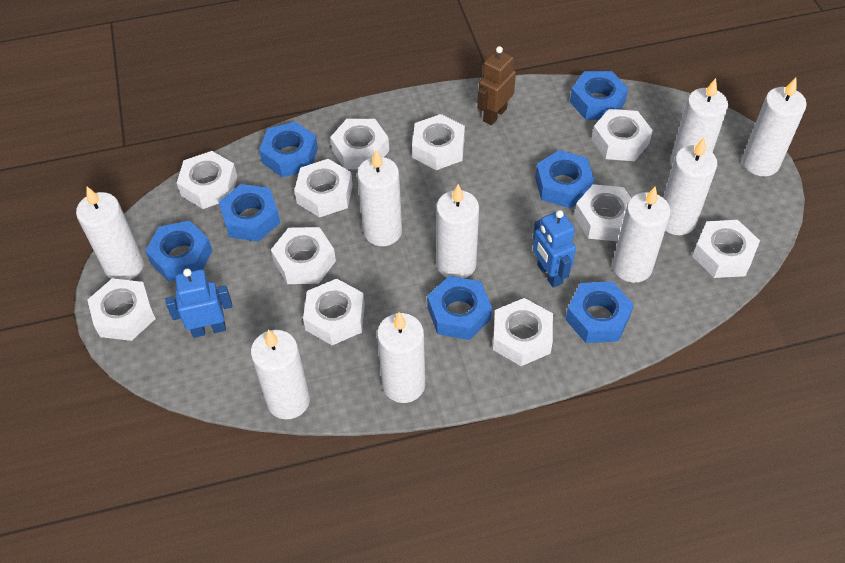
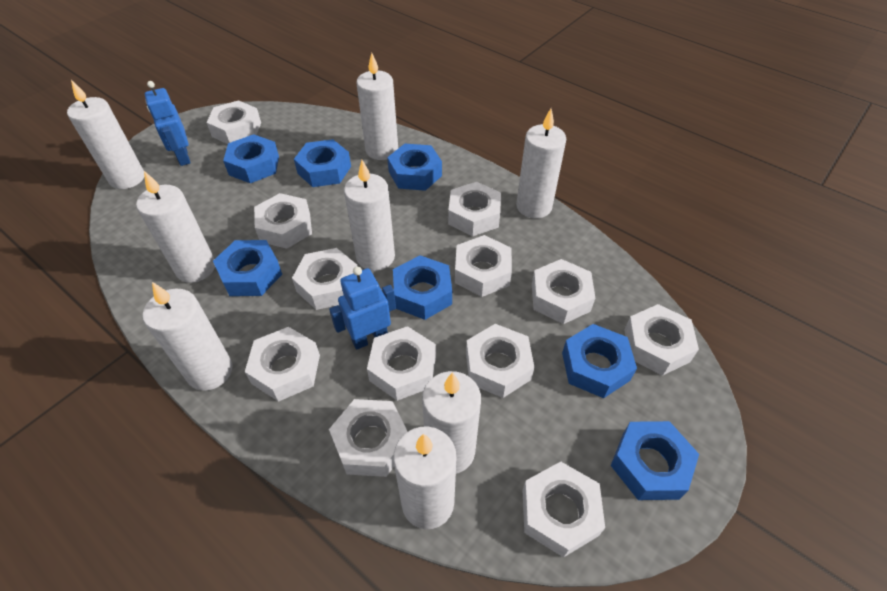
brown robot: [477,46,516,125] = 1 -> none = 0
white candle: [76,187,144,280] [251,329,310,420] [357,150,402,246] [377,312,425,403] [436,184,479,278] [613,186,671,283] [663,138,717,235] [670,78,728,166] [742,77,807,176] = 9 -> [67,80,144,189] [136,171,215,283] [143,282,232,391] [344,160,395,271] [356,53,398,160] [393,426,456,529] [422,371,481,474] [516,109,566,219] = 8
white nut: [87,278,156,341] [177,151,237,209] [271,227,336,284] [294,159,353,218] [303,279,365,345] [330,119,389,170] [412,114,465,170] [493,298,553,366] [574,184,631,241] [592,109,653,161] [692,220,760,278] = 11 -> [206,100,261,144] [245,327,320,402] [254,193,312,249] [292,248,357,310] [329,399,408,477] [367,326,436,401] [448,182,501,236] [455,235,512,297] [466,324,535,398] [523,462,605,558] [532,259,595,324] [624,304,699,376] = 12

